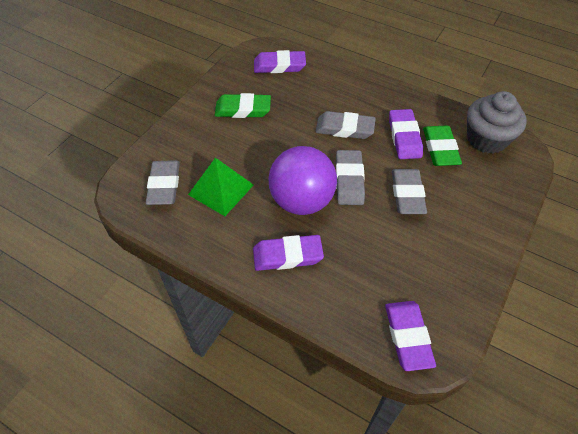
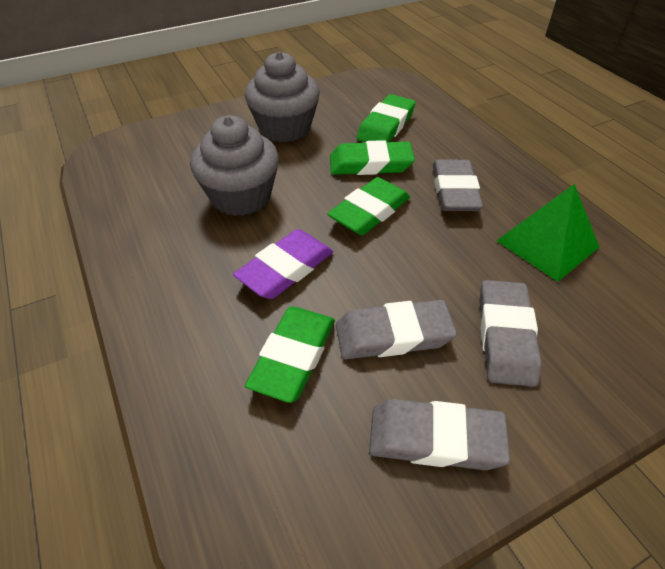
green eraser: [215,93,271,118] [423,126,462,166] = 2 -> [245,307,335,403] [327,177,410,235] [330,140,415,175] [357,94,416,142] = 4
grey cupcake: [467,91,527,154] = 1 -> [190,115,279,216] [245,52,320,142] = 2
purple ball: [268,146,337,215] = 1 -> none = 0
purple eraser: [253,235,324,271] [254,50,306,73] [385,301,436,371] [389,109,423,159] = 4 -> [233,229,333,299] = 1

